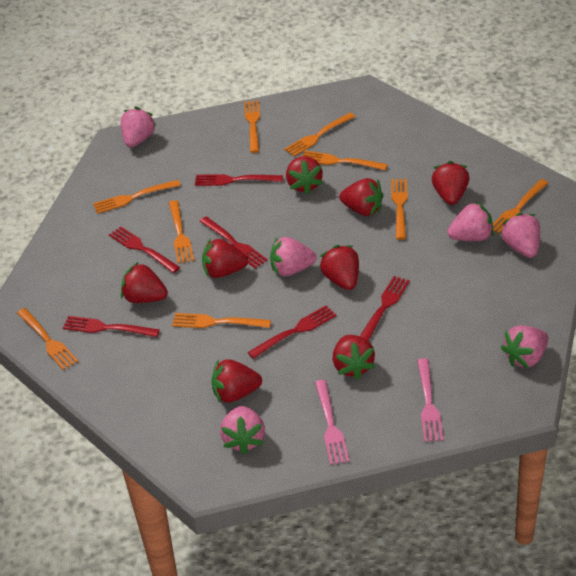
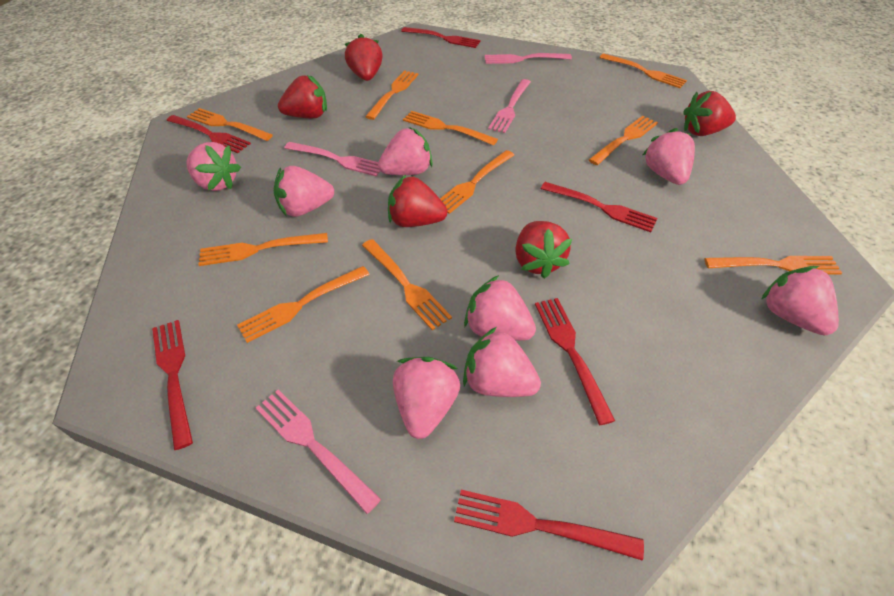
orange fork: [17,308,78,370] [93,180,181,214] [169,200,194,263] [172,313,271,328] [244,100,260,153] [284,113,356,156] [303,151,388,170] [391,179,408,240] [493,179,548,235] = 9 -> [187,108,273,141] [198,233,328,266] [237,266,370,343] [362,239,452,330] [365,70,418,120] [403,111,498,146] [440,150,514,214] [589,116,658,165] [600,54,687,88] [705,256,842,274] = 10
pink fork: [315,380,350,465] [417,358,444,442] = 2 -> [256,389,381,514] [284,142,380,177] [485,53,572,64] [488,79,531,133] = 4
pink strawberry: [121,107,157,147] [220,406,265,454] [270,237,316,276] [447,202,494,241] [500,213,540,258] [500,325,548,369] = 6 -> [186,142,241,191] [274,166,334,217] [378,127,433,175] [393,357,460,439] [463,327,541,397] [464,275,536,341] [643,128,695,185] [761,266,839,335] = 8
red strawberry: [121,262,168,303] [202,239,249,278] [211,360,262,403] [286,156,323,195] [319,245,359,290] [333,335,375,380] [339,178,383,216] [432,161,469,205] = 8 -> [278,75,327,118] [345,34,383,81] [388,175,448,227] [515,221,572,279] [683,91,736,136] = 5

